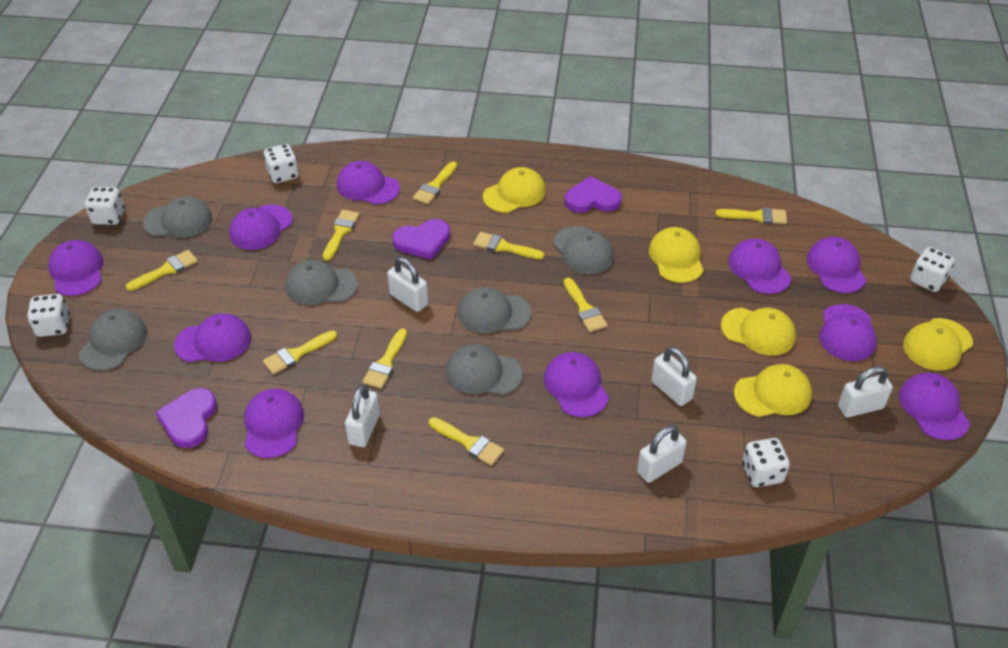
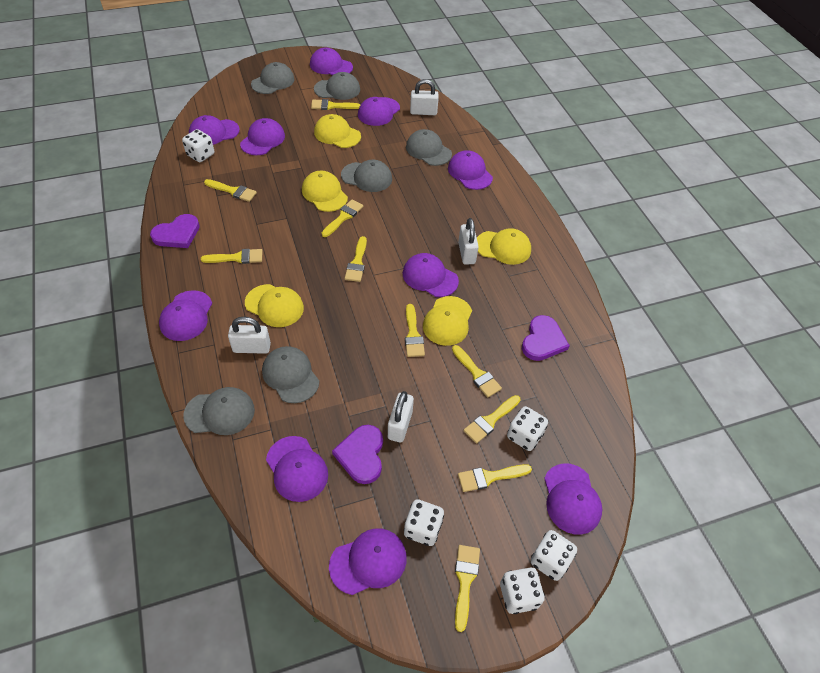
white padlock: [345,384,380,447] [387,257,428,312] [637,425,687,483] [651,347,697,406] [838,366,893,417] = 5 -> [228,317,271,354] [388,391,414,443] [410,79,439,115] [458,218,479,265] = 4
yellow brush: [126,250,198,291] [263,330,337,375] [323,210,360,261] [362,328,407,389] [413,161,457,204] [429,417,504,466] [473,232,544,259] [564,278,608,332] [716,207,787,224] = 9 -> [201,249,262,264] [204,179,257,202] [311,99,360,110] [322,199,364,237] [345,236,367,282] [405,304,425,357] [452,345,502,397] [455,545,480,632] [458,464,532,492] [463,395,521,444] = 10

